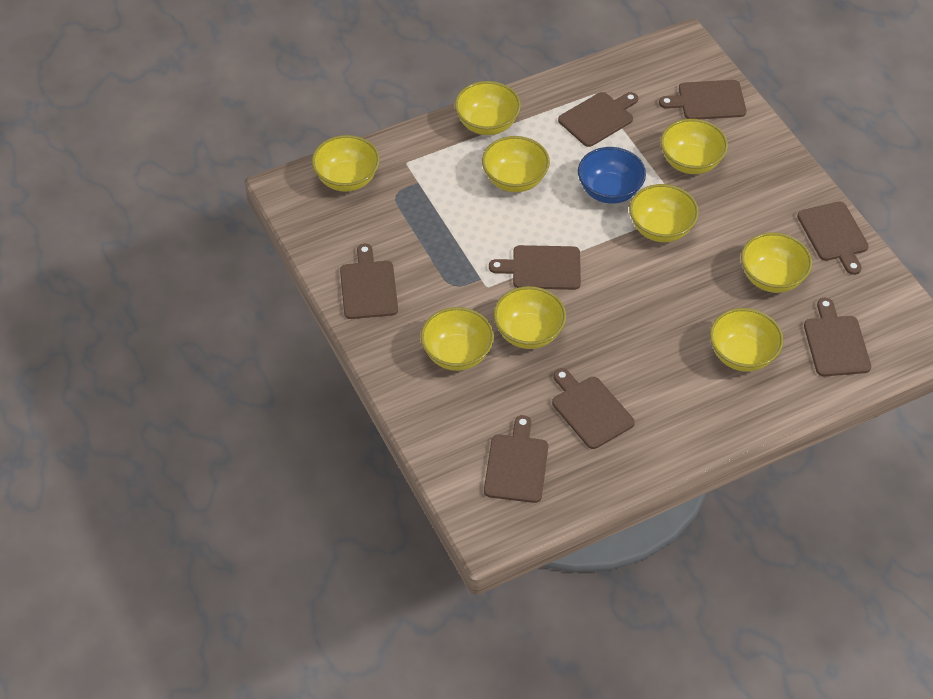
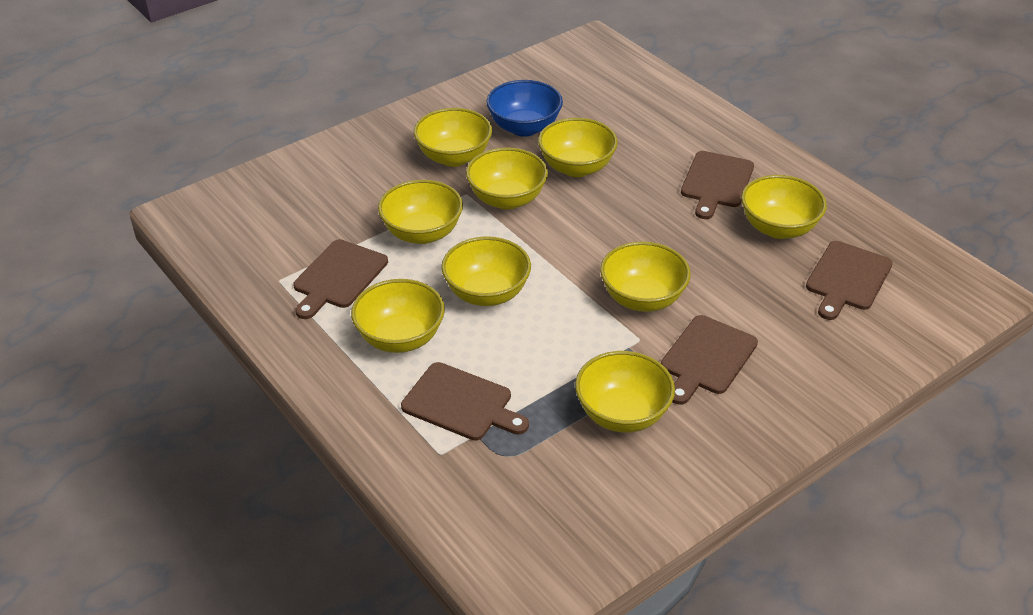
brown cutting board: [340,244,398,319] [484,415,548,503] [489,245,581,290] [552,368,635,449] [558,92,638,147] [659,80,746,119] [797,202,869,275] [804,298,871,377] = 8 -> [293,239,388,319] [401,362,529,440] [661,315,758,404] [681,151,754,219] [806,241,893,320] = 5

